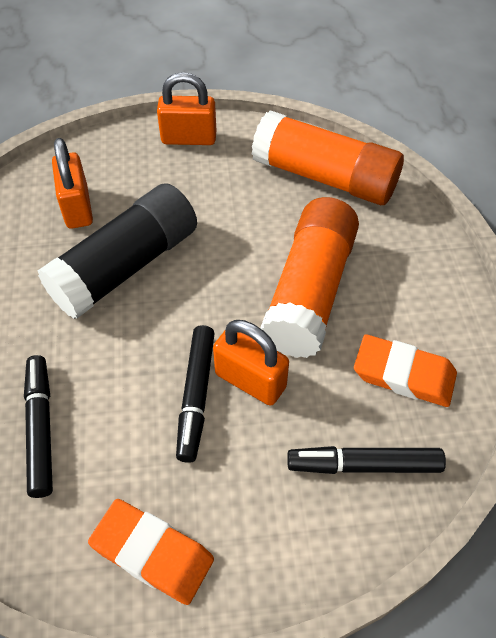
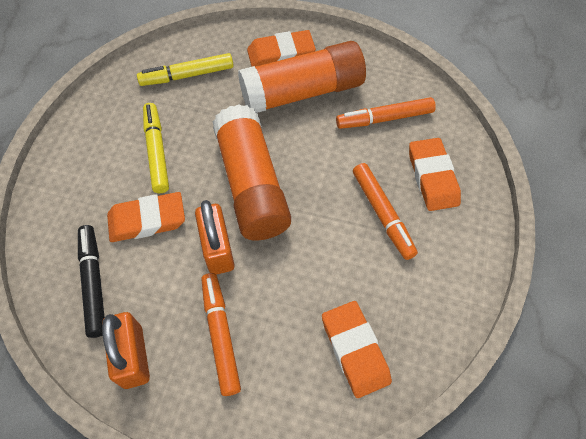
black glue stick: [38,183,197,319] = 1 -> none = 0
black marker: [24,355,53,498] [176,325,215,463] [287,446,446,474] = 3 -> [78,225,105,338] = 1
orange eraser: [88,499,214,605] [354,334,457,407] = 2 -> [107,192,185,242] [247,30,316,67] [322,301,392,398] [409,138,461,211] = 4
orange marker: none = 0 -> [201,273,241,396] [336,97,436,129] [353,163,418,260] = 3
orange padlock: [52,138,93,229] [157,72,216,145] [213,320,289,406] = 3 -> [102,312,150,389] [195,200,234,275] = 2
yellow marker: none = 0 -> [137,53,234,86] [143,103,169,193] = 2

